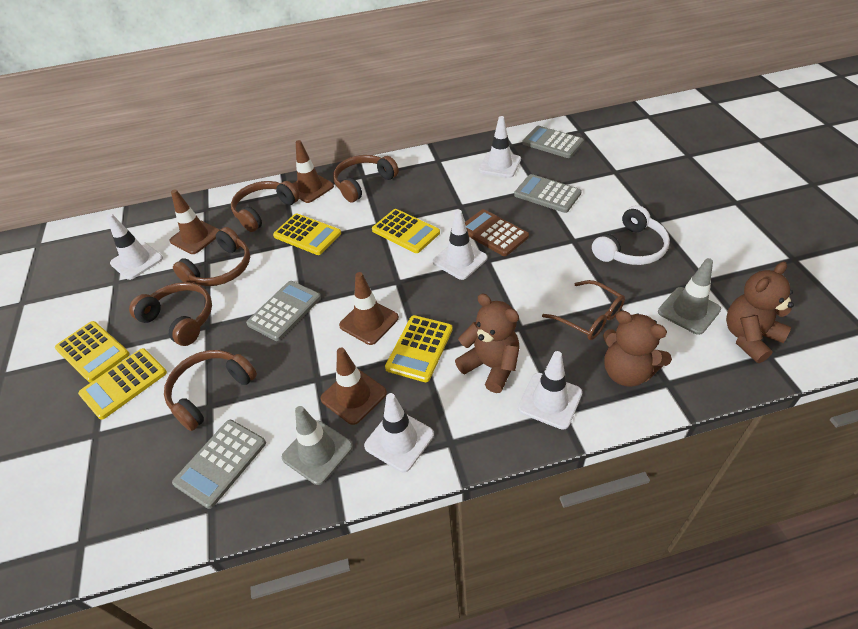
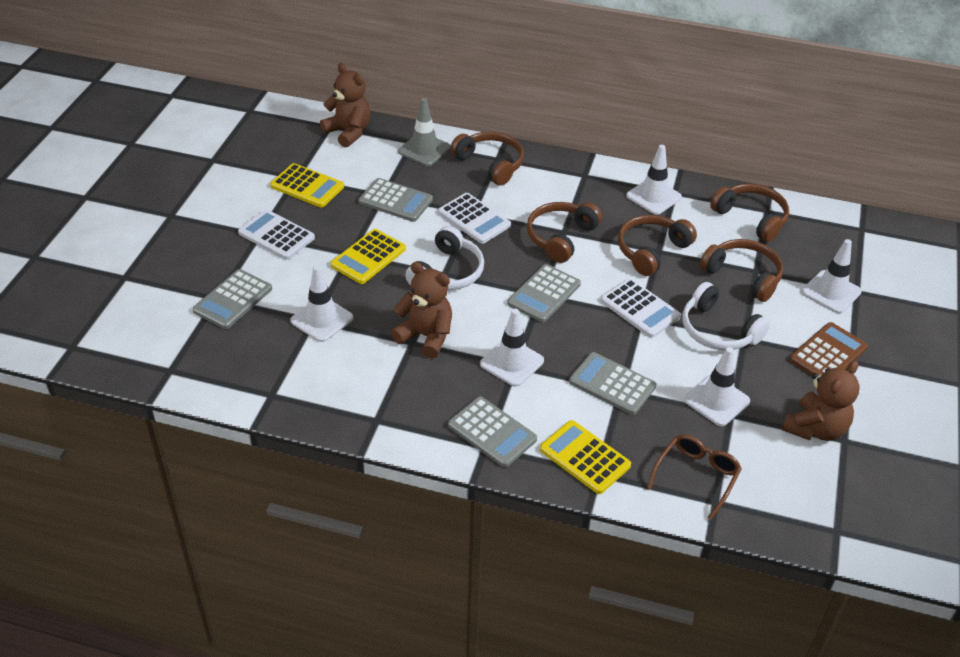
brown traffic cone: [170,189,220,254] [292,140,334,203] [321,348,387,425] [339,272,399,345] = 4 -> none = 0
grey calculator: [172,420,266,509] [246,281,321,341] [514,174,582,213] [522,126,584,158] = 4 -> [193,269,272,329] [358,178,433,222] [448,397,537,467] [507,264,581,323] [569,352,656,415] = 5
grey traffic cone: [282,406,353,485] [658,258,721,335] = 2 -> [398,98,451,166] = 1
white calculator: none = 0 -> [238,209,315,260] [438,193,511,244] [600,278,681,338] = 3
white headphones: [592,205,670,265] = 1 -> [405,226,484,290] [682,282,770,351] = 2
yellow calculator: [55,321,130,382] [78,348,167,420] [273,213,341,255] [372,209,440,253] [385,315,453,382] = 5 -> [270,163,344,208] [331,229,406,284] [540,420,631,494] = 3

